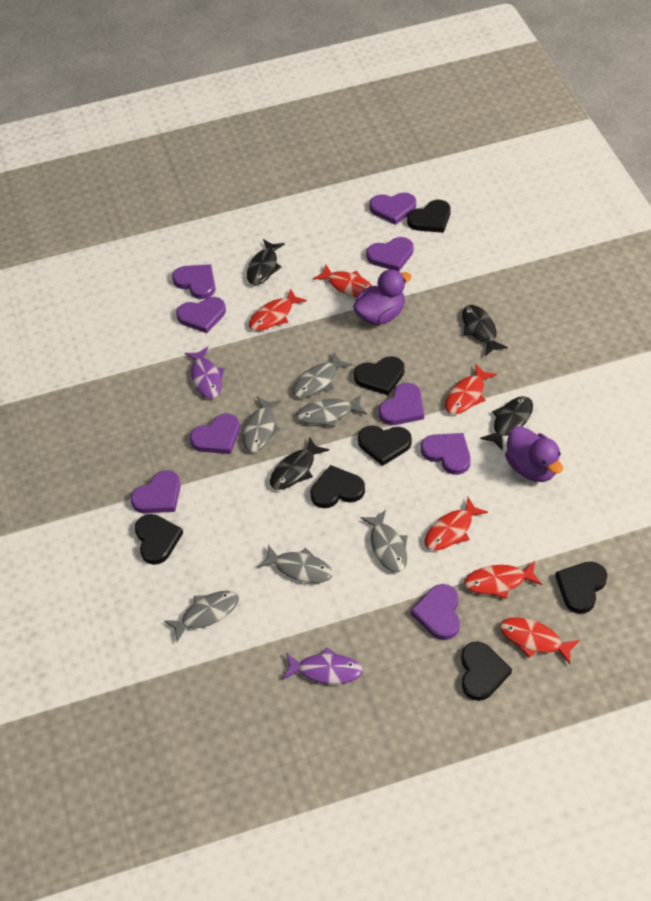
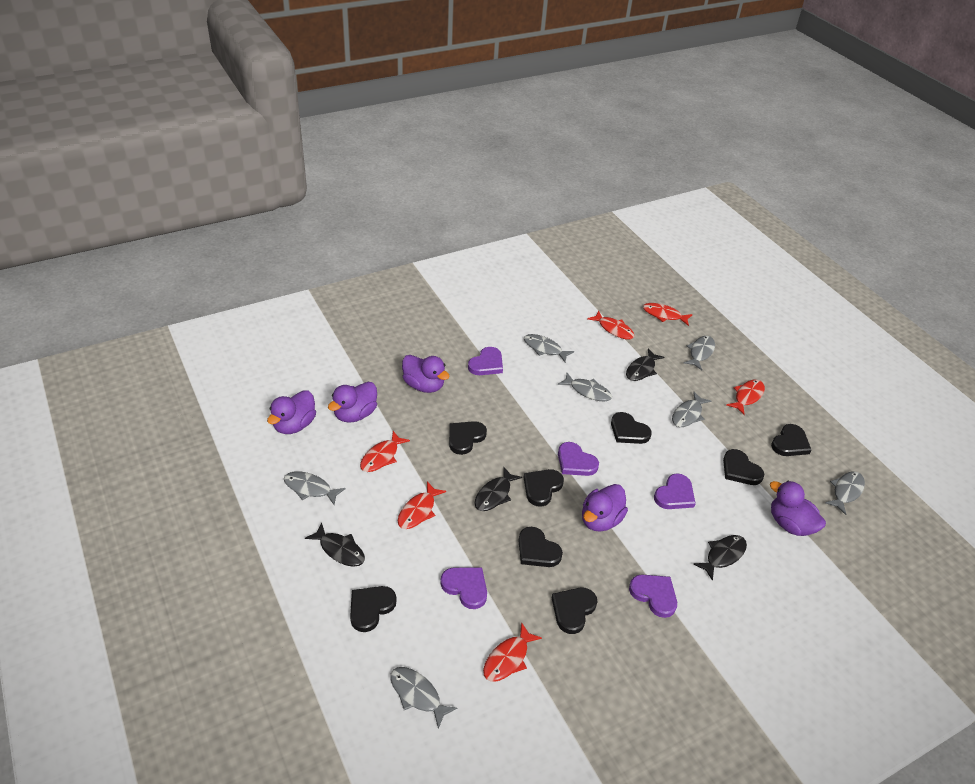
black heart: [135,514,183,565] [311,465,365,508] [354,356,405,395] [358,425,412,466] [407,200,451,233] [461,642,512,701] [555,561,607,614] = 7 -> [350,586,397,632] [449,421,487,455] [519,527,563,567] [523,469,564,507] [552,588,597,634] [611,412,652,444] [723,449,765,485] [771,424,812,456] = 8
grey fish: [164,591,239,642] [243,397,281,452] [258,545,333,583] [293,352,352,398] [296,394,367,427] [361,510,407,572] = 6 -> [284,471,346,505] [390,667,457,729] [524,334,574,362] [558,373,612,401] [672,392,711,427] [684,336,715,370] [825,471,865,515] = 7
purple duck: [353,269,412,325] [505,426,563,482] = 2 -> [267,390,316,434] [328,382,377,423] [402,355,450,393] [582,484,628,532] [770,481,826,536] = 5
purple fish: [185,347,225,398] [282,647,363,684] = 2 -> none = 0
purple heart: [130,470,181,513] [172,264,216,299] [176,297,226,333] [190,414,240,454] [366,237,413,271] [369,192,416,225] [379,383,424,425] [411,584,460,640] [421,433,471,475] = 9 -> [440,567,487,609] [468,347,503,375] [558,442,599,476] [629,575,677,618] [654,474,696,509] = 5

